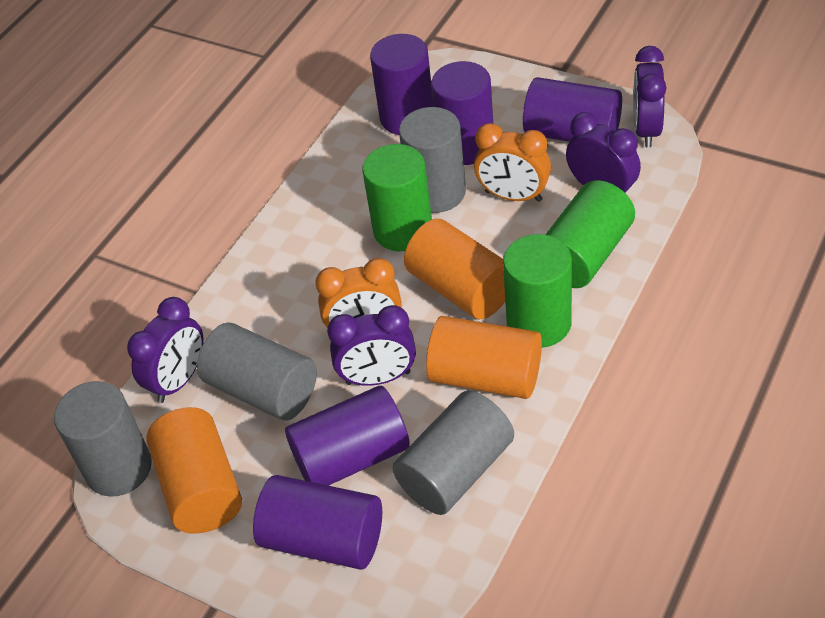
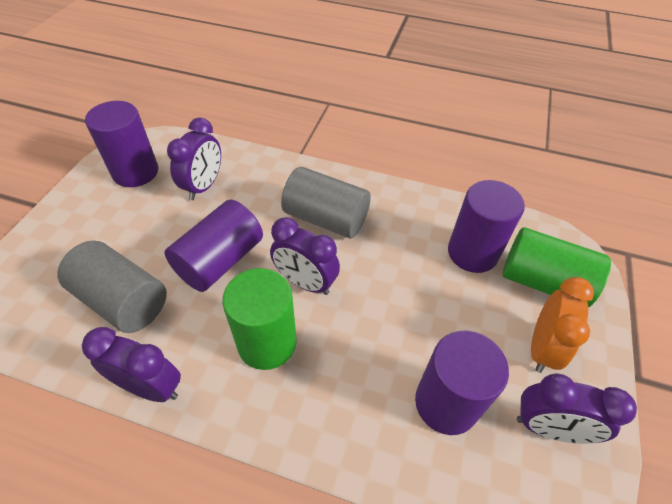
green cylinder: [362,144,432,251] [503,234,572,348] [545,180,635,288] = 3 -> [222,268,297,370] [503,227,611,307] = 2
grey cylinder: [54,381,152,497] [197,323,317,421] [392,391,514,515] [399,107,466,213] = 4 -> [57,241,167,333] [281,167,371,239] = 2
orange clock: [315,258,402,327] [474,123,551,202] = 2 -> [531,277,594,373] = 1
orange cylinder: [146,407,242,534] [404,219,505,319] [426,316,542,399] = 3 -> none = 0
purple cylinder: [253,475,382,570] [285,386,410,486] [370,34,433,135] [431,61,493,165] [523,77,622,142] = 5 -> [85,101,158,187] [165,200,263,292] [415,331,509,435] [448,180,525,273] = 4

